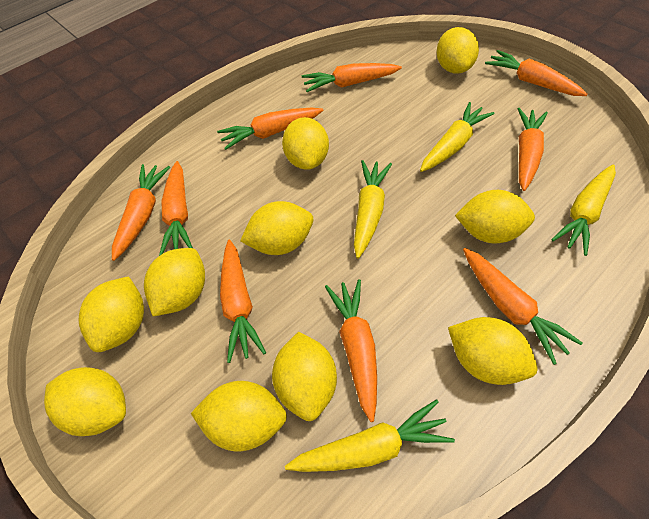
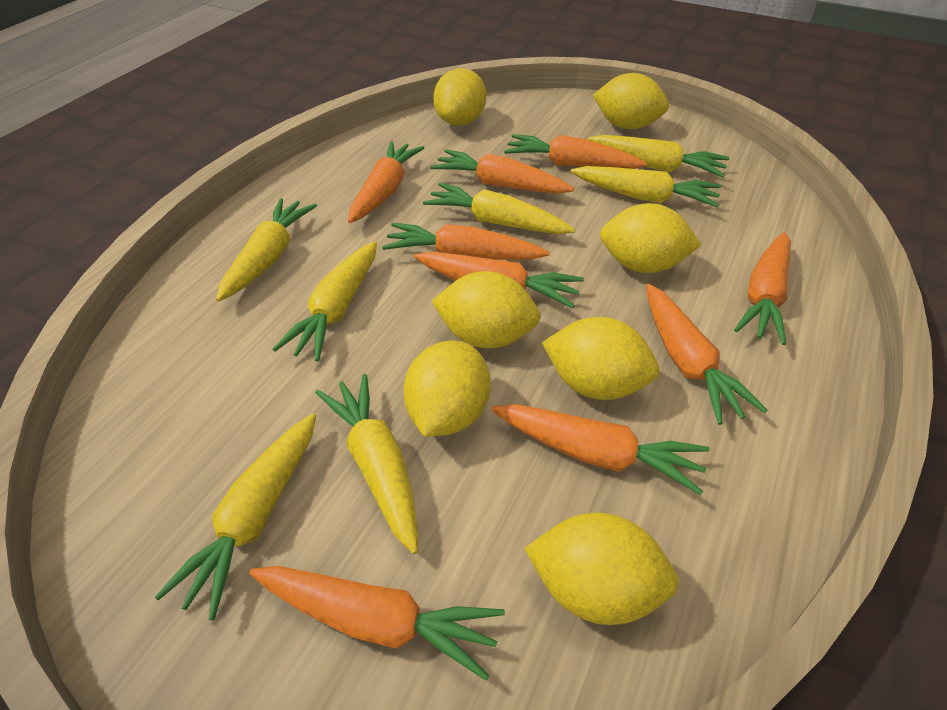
yellow carrot: [285,400,455,472] [354,160,392,259] [420,102,495,172] [551,165,616,256] = 4 -> [155,413,316,620] [216,198,317,302] [273,241,377,362] [315,374,418,554] [423,183,575,234] [571,166,721,208] [587,135,729,177] = 7
yellow lemon: [44,367,126,436] [79,276,144,352] [144,248,205,316] [191,381,287,452] [240,201,313,255] [272,332,337,421] [282,117,329,170] [437,27,479,73] [448,317,538,385] [455,190,535,244] = 10 -> [403,340,491,437] [431,271,541,348] [433,68,486,126] [524,513,679,625] [542,317,660,400] [593,73,669,129] [600,203,701,273] = 7

